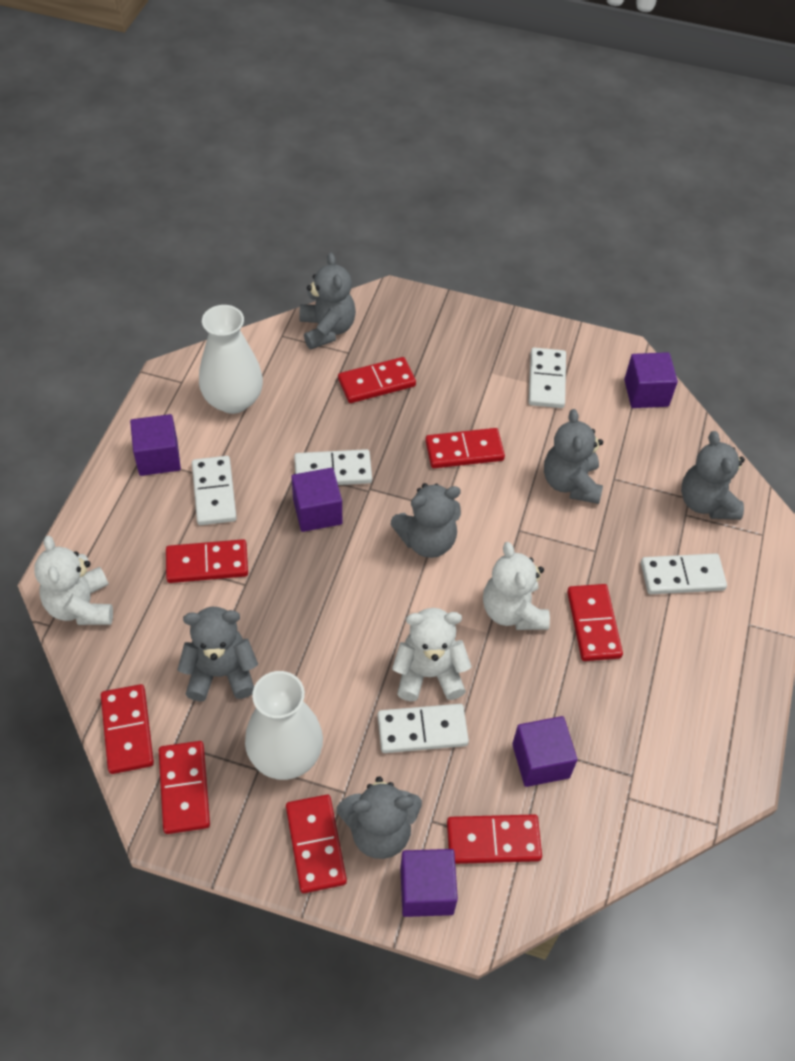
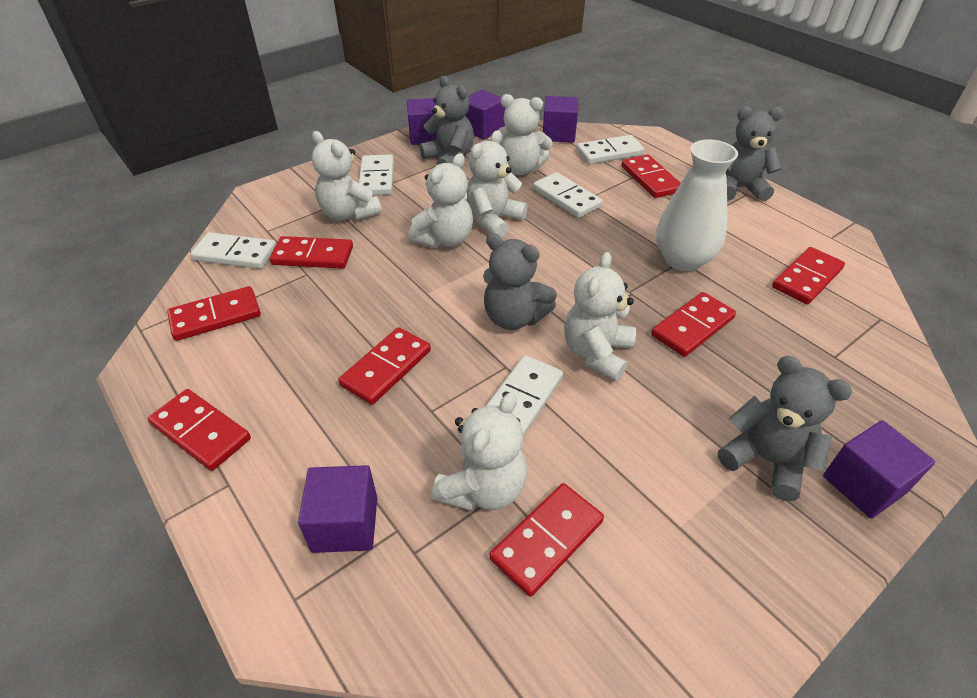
grey teddy bear: [177,607,258,701] [299,253,356,349] [337,777,422,859] [391,483,461,558] [544,409,603,504] [681,431,745,520] = 6 -> [420,76,474,165] [483,233,557,330] [718,356,852,501] [726,106,783,201] = 4
white teddy bear: [34,536,113,625] [392,608,472,701] [483,542,550,630] = 3 -> [312,131,382,221] [408,153,473,248] [432,393,527,511] [466,130,527,238] [499,94,553,175] [564,252,636,381] = 6
white vase: [199,305,263,414] [245,671,323,780] = 2 -> [656,140,738,271] = 1

